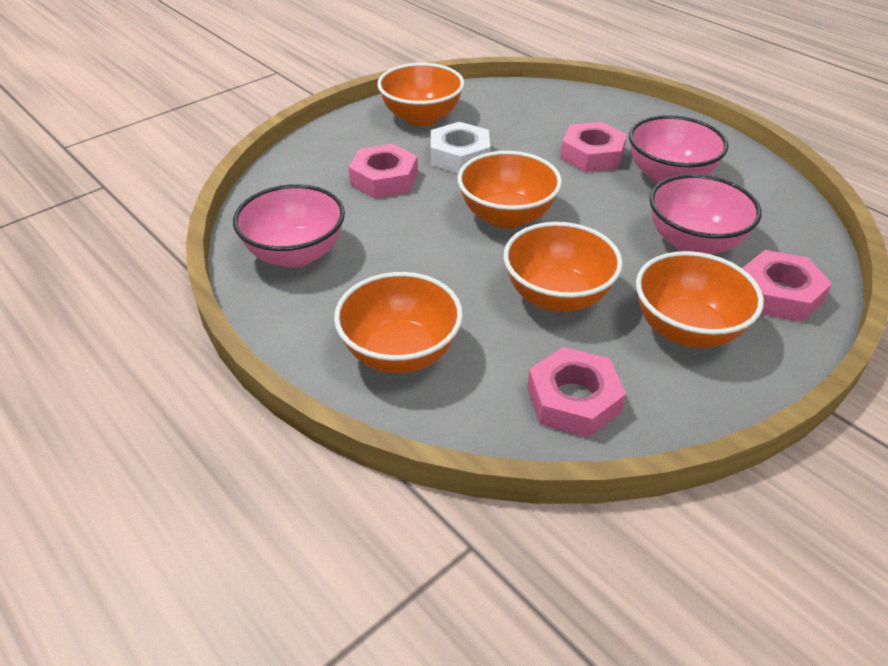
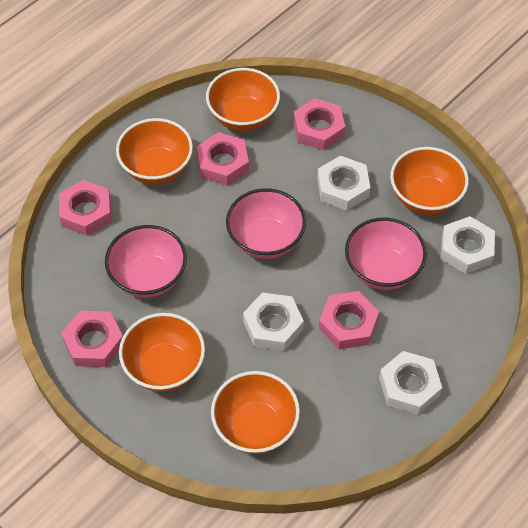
pink nut: [349,144,418,199] [527,347,626,438] [560,122,627,172] [742,250,832,322] = 4 -> [59,180,112,236] [61,311,123,367] [197,132,249,186] [293,98,345,150] [319,291,379,349] = 5
white nut: [431,122,490,173] = 1 -> [243,293,304,351] [317,156,370,211] [379,351,442,415] [441,216,495,274] = 4

